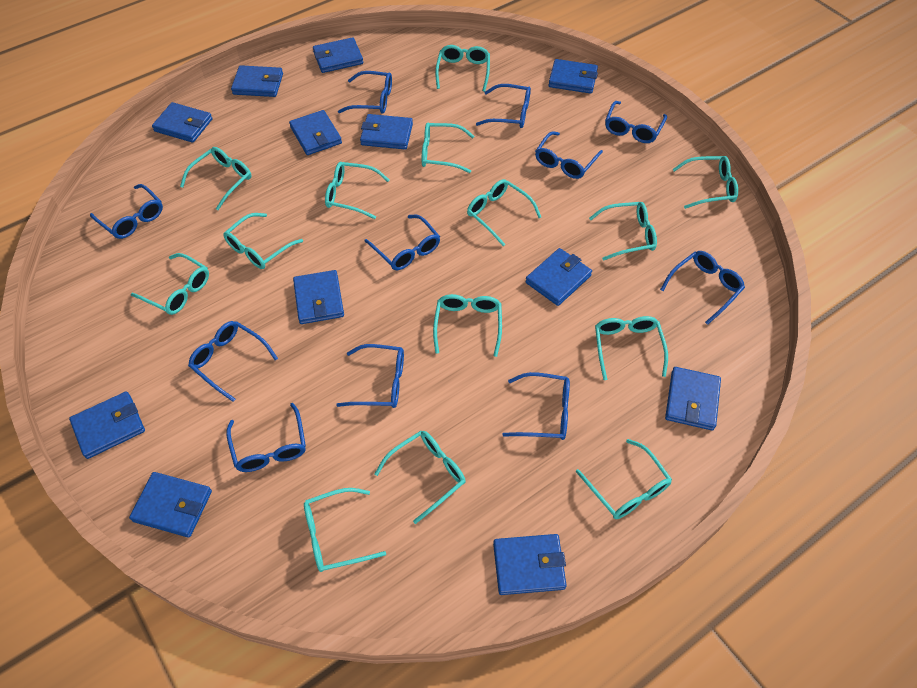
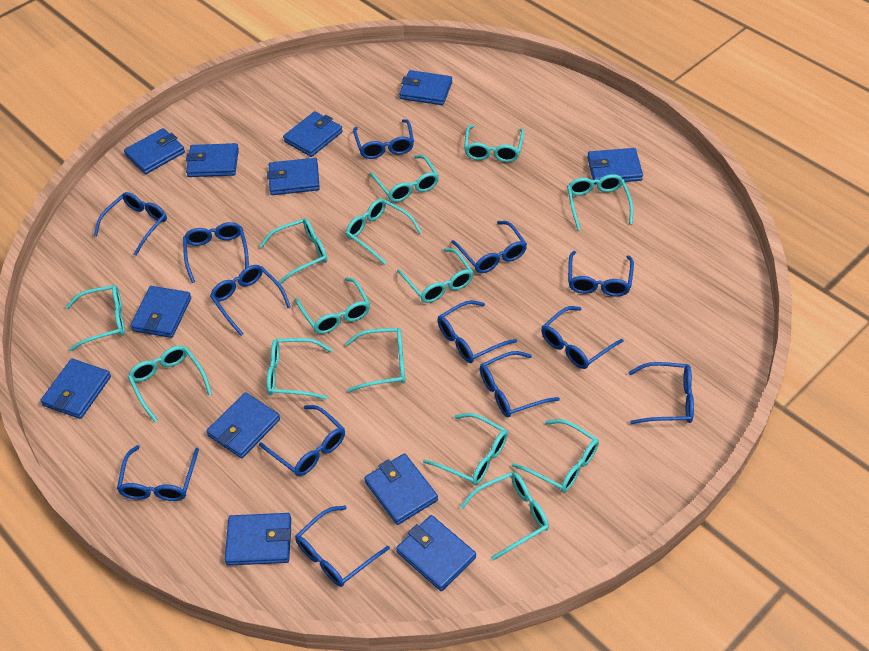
blue glasses: [90,184,163,239] [188,321,278,402] [226,403,306,472] [336,344,404,408] [338,71,392,114] [364,215,440,270] [476,84,531,128] [502,372,570,440] [535,131,603,179] [605,101,667,143] [660,251,745,325] = 11 -> [94,192,167,256] [117,445,199,501] [183,222,249,283] [210,265,291,336] [259,405,345,476] [295,505,390,587] [353,119,414,159] [437,300,517,363] [451,221,527,273] [480,351,560,417] [541,306,623,369] [568,251,634,297] [628,362,694,424] = 13

